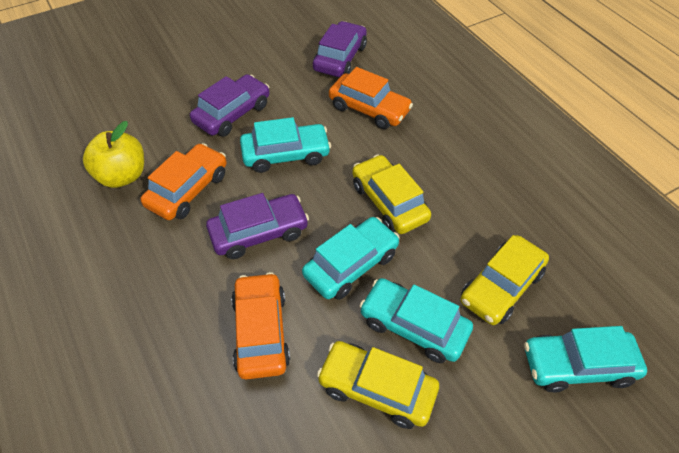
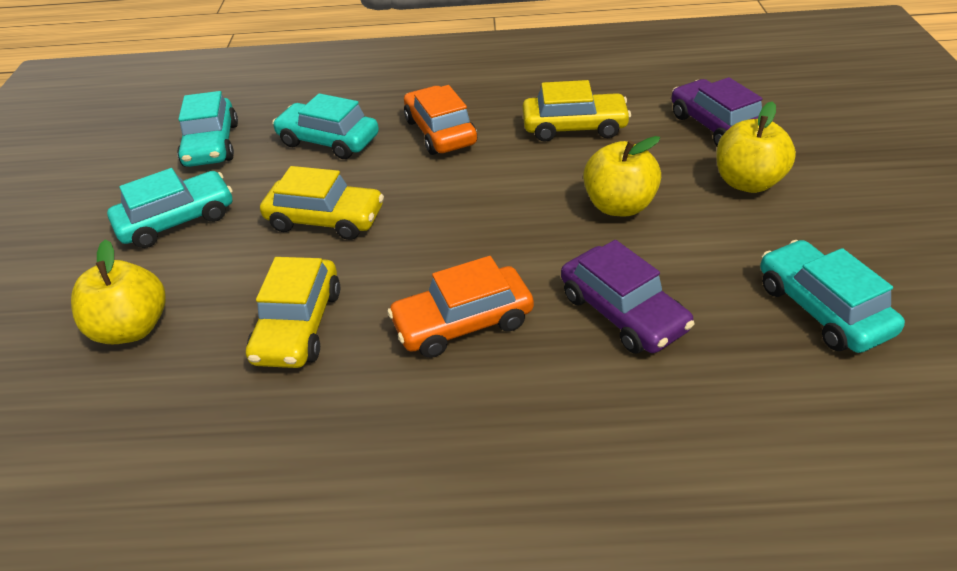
orange car: [141,143,227,220] [231,272,290,380] [329,67,413,129] = 3 -> [387,256,534,358] [404,85,477,155] = 2
purple car: [190,74,269,137] [206,193,309,259] [313,21,367,77] = 3 -> [561,240,694,354] [671,77,762,146] = 2
yellow apple: [83,121,144,188] = 1 -> [71,240,166,344] [583,136,661,216] [717,101,796,193] = 3

